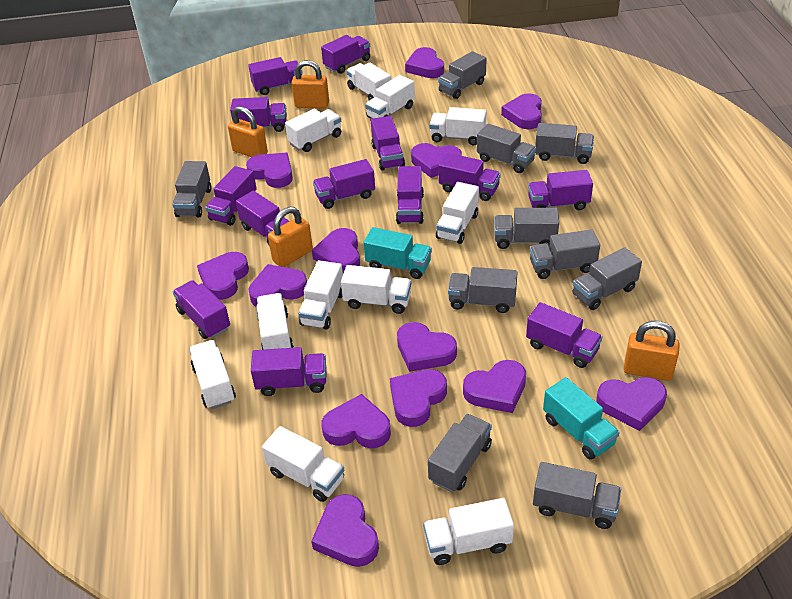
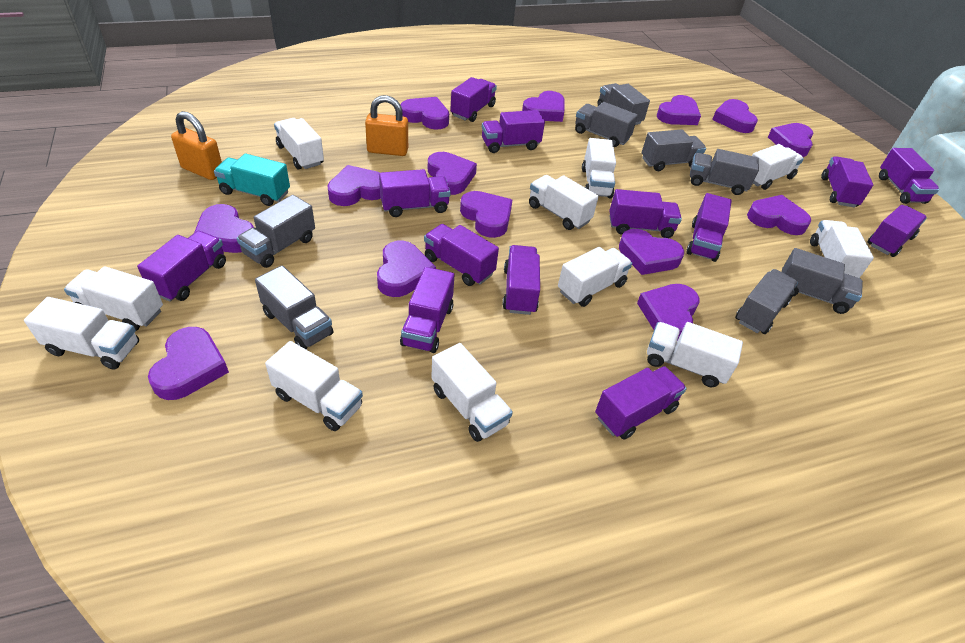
grey truck: [172,161,211,218] [428,414,492,492] [438,51,487,99] [448,267,518,313] [477,124,536,173] [494,208,559,249] [530,230,600,279] [533,462,621,529] [535,123,594,164] [573,248,642,310] = 10 -> [237,195,315,268] [255,265,333,349] [575,102,638,147] [597,83,650,125] [642,129,706,171] [690,149,759,195] [735,269,798,334] [782,248,863,314] = 8
orange padlock: [228,106,268,157] [268,207,313,267] [291,60,329,108] [624,321,680,381] = 4 -> [171,111,222,180] [365,95,408,156] = 2
purple heart: [197,252,249,300] [246,153,293,188] [249,264,307,307] [311,494,379,567] [312,228,360,274] [322,394,391,448] [390,369,447,427] [397,322,457,372] [405,47,444,78] [411,143,462,178] [463,360,526,413] [501,93,542,129] [596,377,667,431] = 13 -> [148,327,229,400] [194,204,254,253] [327,165,381,206] [377,240,436,297] [400,97,449,129] [428,152,477,195] [460,191,512,238] [522,91,564,122] [619,229,684,275] [637,284,700,341] [657,95,701,125] [712,99,758,133] [747,195,811,235] [768,123,814,157] = 14
turquoise truck: [363,227,432,279] [543,377,620,460] = 2 -> [214,153,290,206] = 1

